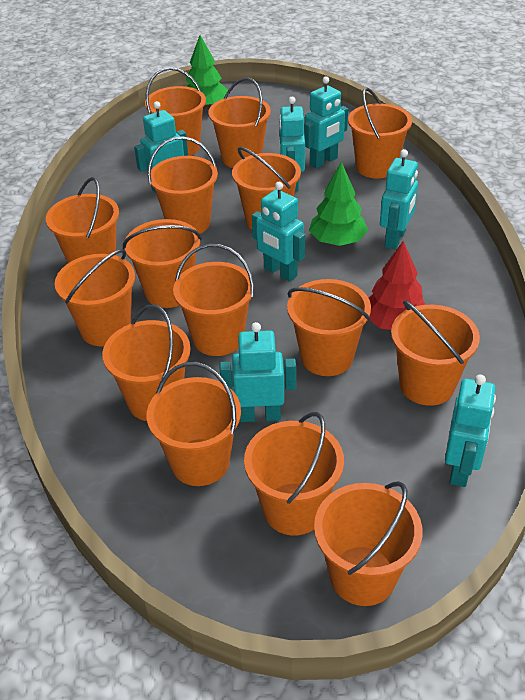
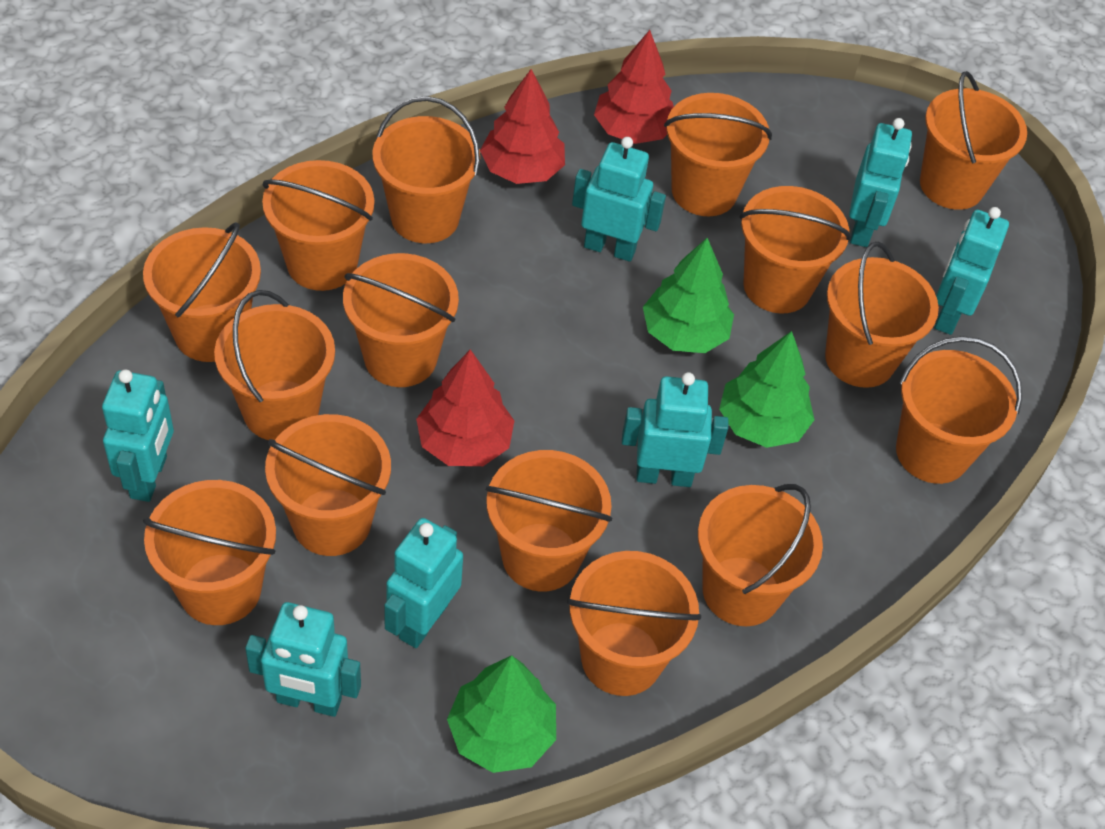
green tree: [186,35,228,109] [309,162,368,246] = 2 -> [447,655,556,773] [643,238,734,353] [719,331,814,448] = 3
red tree: [368,241,426,330] = 1 -> [416,349,514,466] [480,69,565,184] [594,30,674,144] = 3

